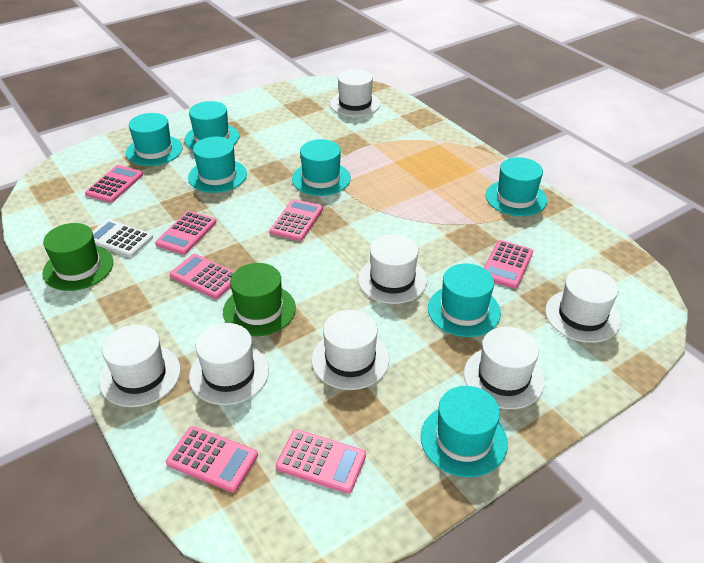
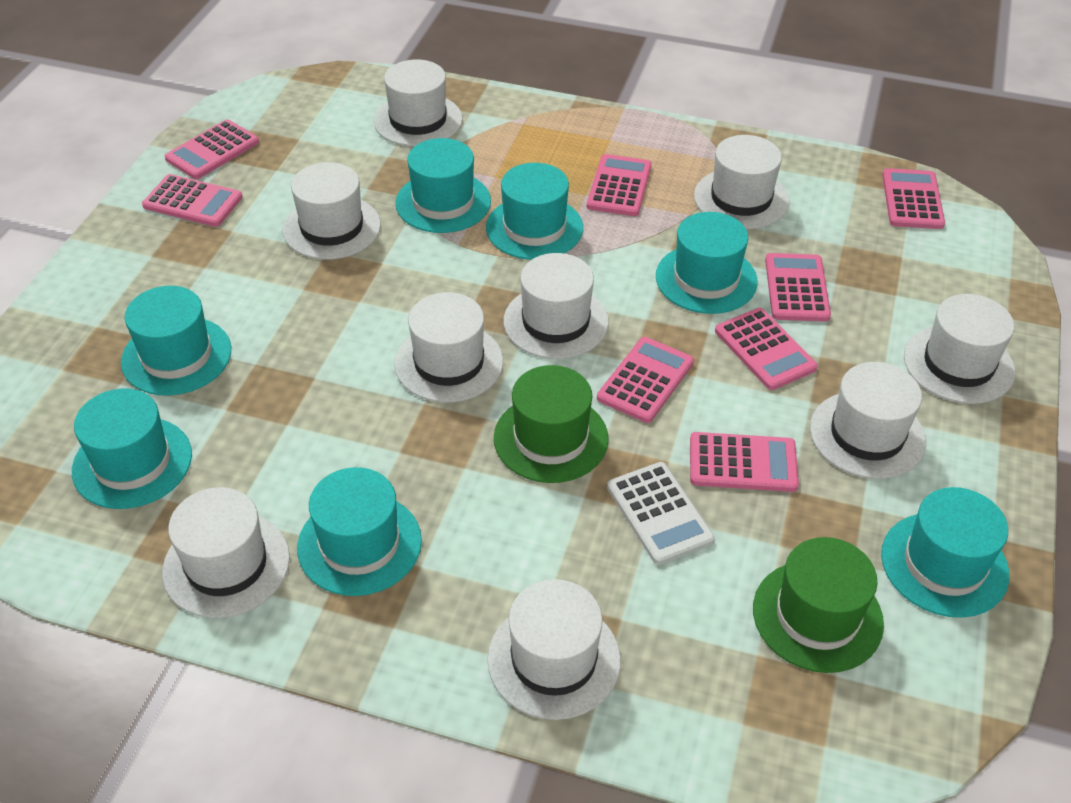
pink calculator: [85,165,143,203] [155,211,216,255] [166,426,258,492] [170,254,234,299] [270,199,323,241] [276,429,366,494] [484,240,533,289] = 7 -> [142,174,243,227] [165,120,259,179] [587,154,652,216] [597,337,694,423] [690,432,799,492] [715,308,818,390] [765,253,831,322] [882,168,945,229] = 8
white hat: [99,325,181,407] [189,323,269,405] [311,310,389,390] [330,69,381,117] [358,234,427,304] [464,327,545,409] [545,268,621,343] = 7 -> [162,487,290,618] [282,162,381,260] [374,59,463,147] [394,292,503,403] [487,579,621,720] [504,253,609,359] [694,135,789,229] [810,362,926,479] [904,294,1015,404] = 9

